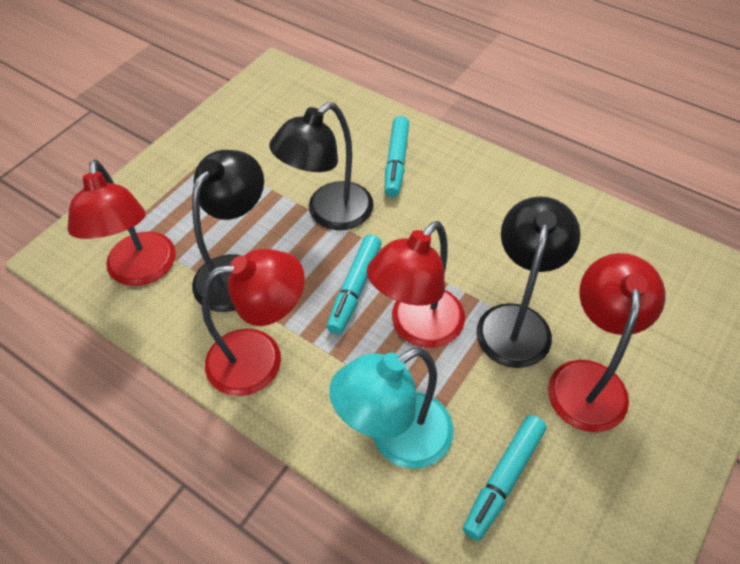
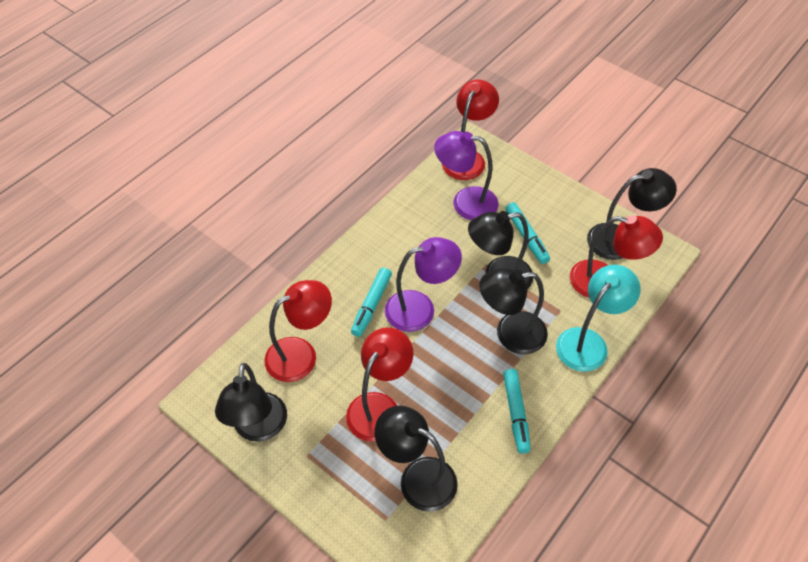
black lamp: [192,150,264,312] [269,102,374,230] [476,196,580,368] = 3 -> [215,363,287,442] [375,405,458,512] [468,211,533,289] [479,268,548,354] [587,168,677,260] = 5
purple lamp: none = 0 -> [385,237,462,332] [434,131,498,220] = 2

